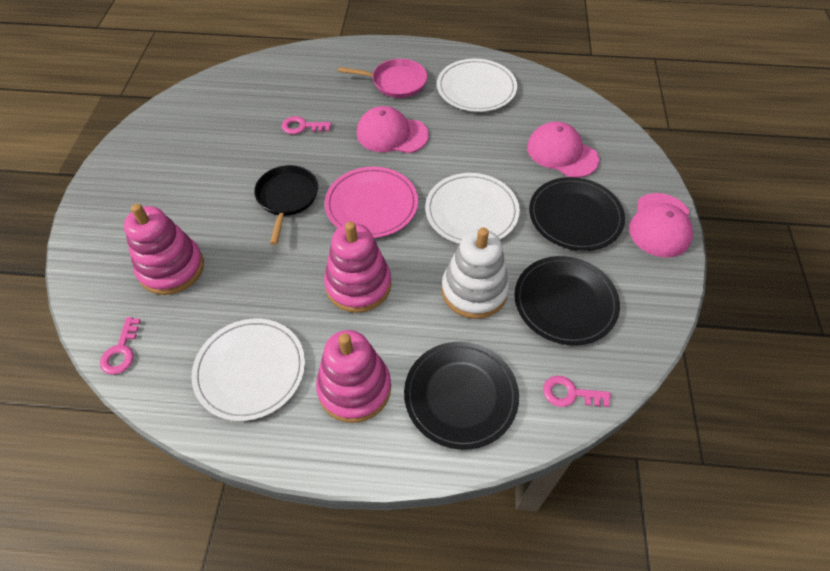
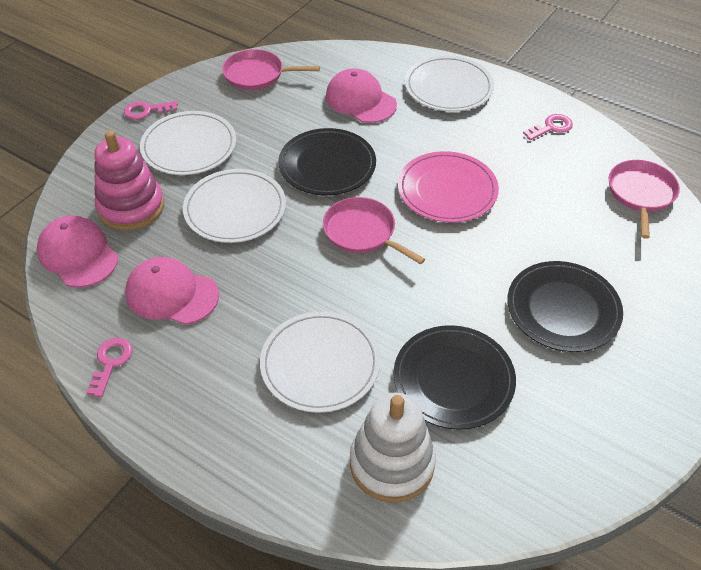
black pan: [254,165,318,245] = 1 -> none = 0
pink pan: [338,59,427,98] = 1 -> [222,49,320,90] [323,197,425,264] [609,160,680,239] = 3
pink stacking toy: [124,204,204,295] [316,330,391,423] [324,221,392,313] = 3 -> [94,130,164,231] = 1
white plate: [191,319,305,421] [425,173,520,244] [437,59,517,112] = 3 -> [140,111,236,175] [183,169,286,243] [260,311,380,413] [405,56,494,111] = 4

